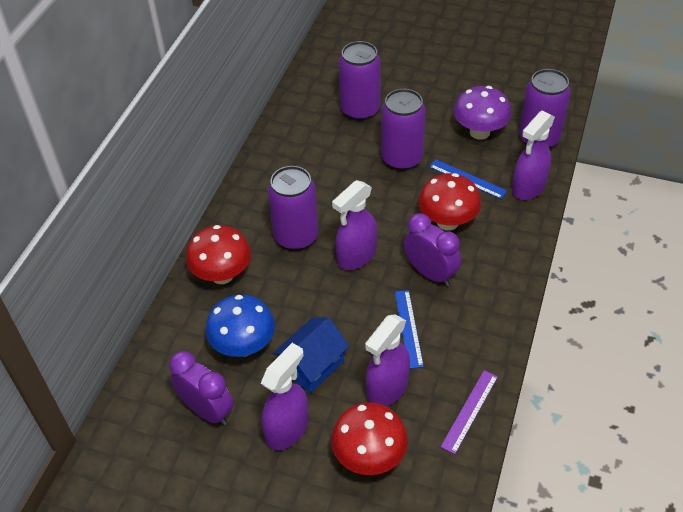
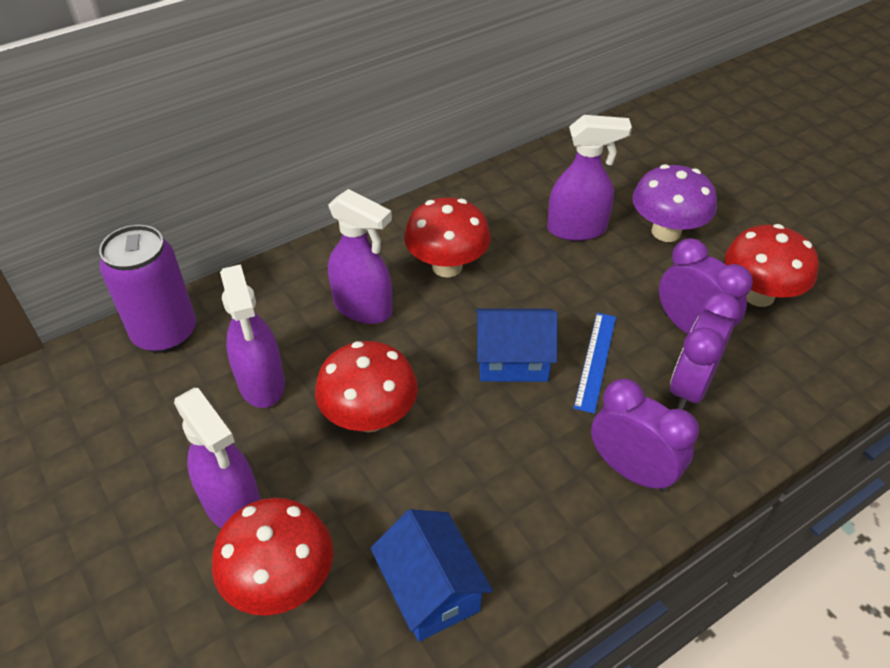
blue house: [273,317,349,393] = 1 -> [370,509,493,642] [476,308,558,382] = 2
blue mushroom: [205,295,275,357] = 1 -> none = 0
blue ruler: [395,290,424,368] [429,159,507,199] = 2 -> [574,313,616,414] = 1
purple can: [268,166,318,251] [339,41,381,121] [381,89,426,171] [519,69,571,149] = 4 -> [99,225,196,353] = 1
purple clock: [169,351,234,426] [404,213,461,286] = 2 -> [591,379,699,492] [659,238,753,334] [670,292,741,410] = 3
purple ruler: [441,370,498,454] = 1 -> none = 0
red mushroom: [186,225,251,284] [331,402,408,475] [418,173,481,231] = 3 -> [212,498,333,616] [315,341,418,432] [404,197,491,278] [725,224,819,307] = 4

